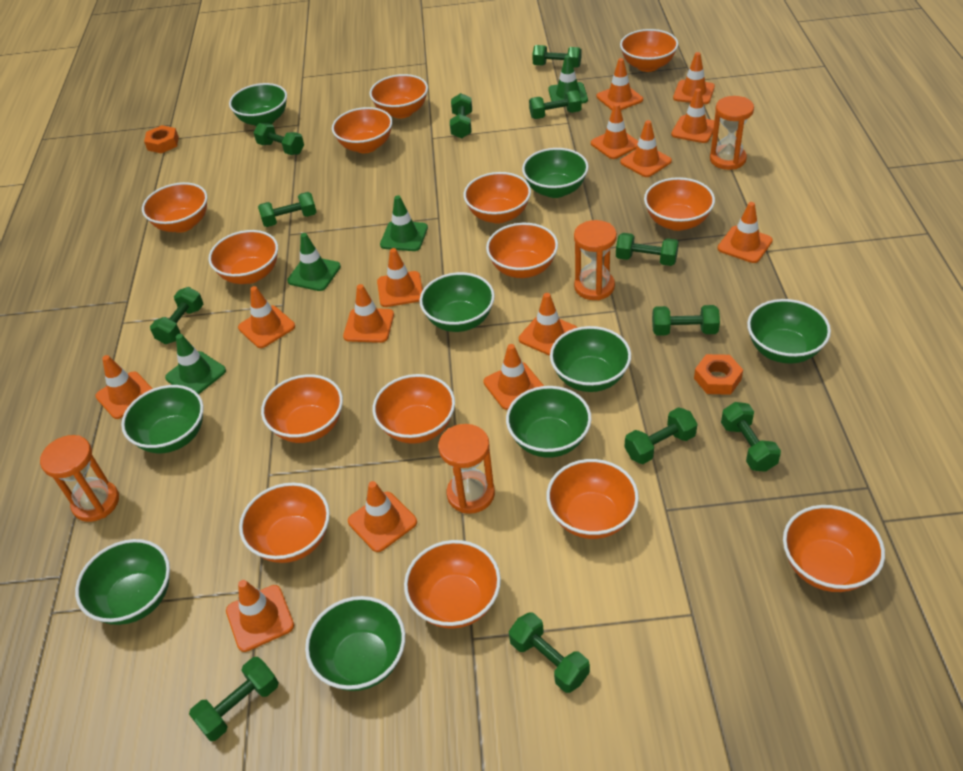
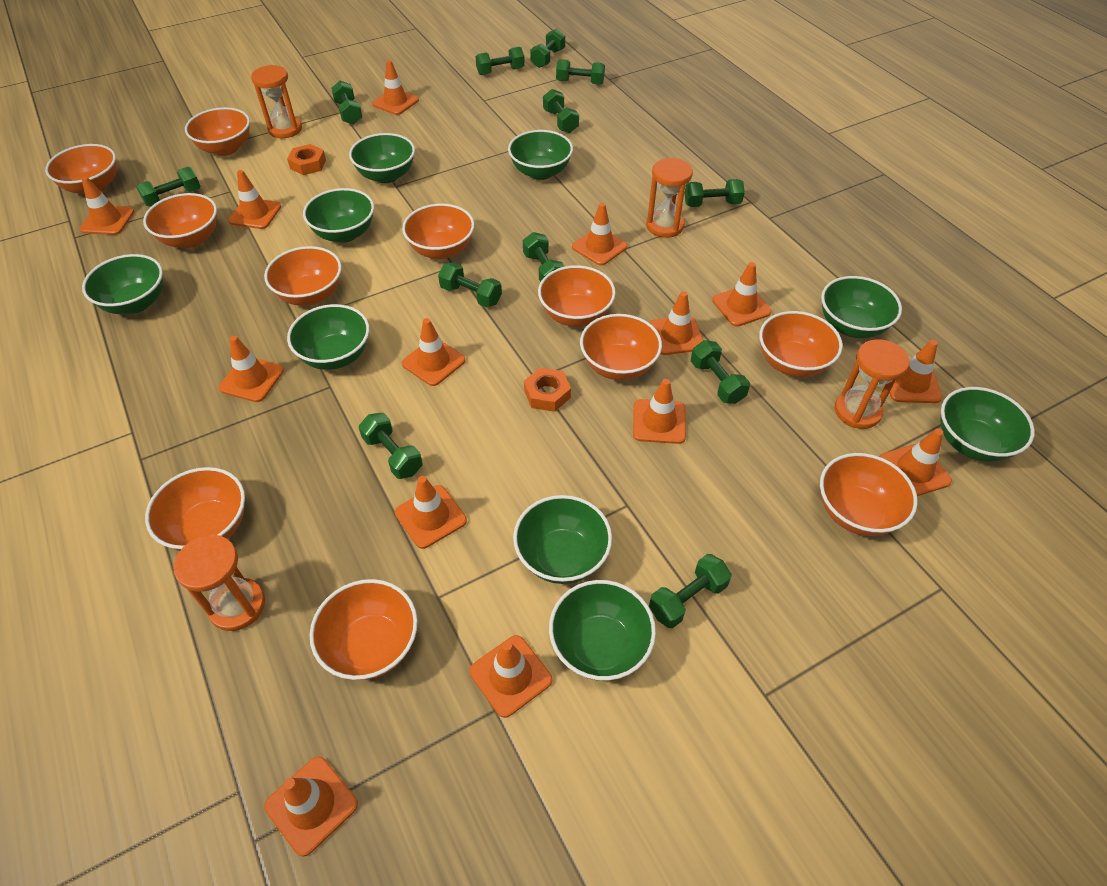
green traffic cone: [165,334,226,394] [287,233,341,291] [380,195,428,251] [548,55,588,104] = 4 -> none = 0
orange bowl: [142,182,208,233] [208,230,278,284] [239,483,330,563] [261,374,343,443] [332,107,393,153] [369,74,428,118] [373,374,455,444] [404,540,501,629] [464,172,531,224] [486,223,558,278] [546,459,639,539] [620,29,678,72] [644,177,715,231] [783,505,885,592] = 14 -> [45,144,117,194] [143,193,217,248] [145,467,245,551] [185,107,250,156] [264,246,342,306] [310,579,418,680] [402,204,474,259] [538,265,616,327] [580,314,662,380] [759,311,843,377] [820,453,918,536] = 11

